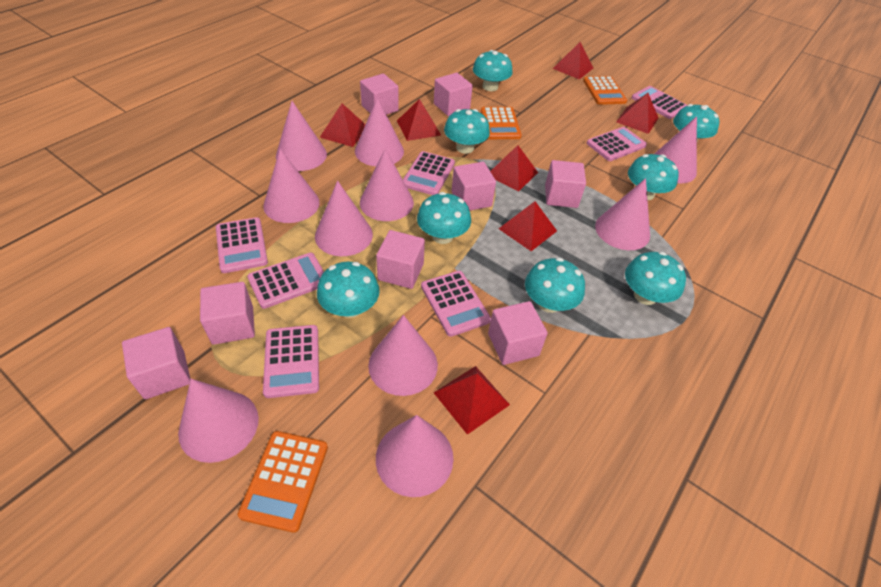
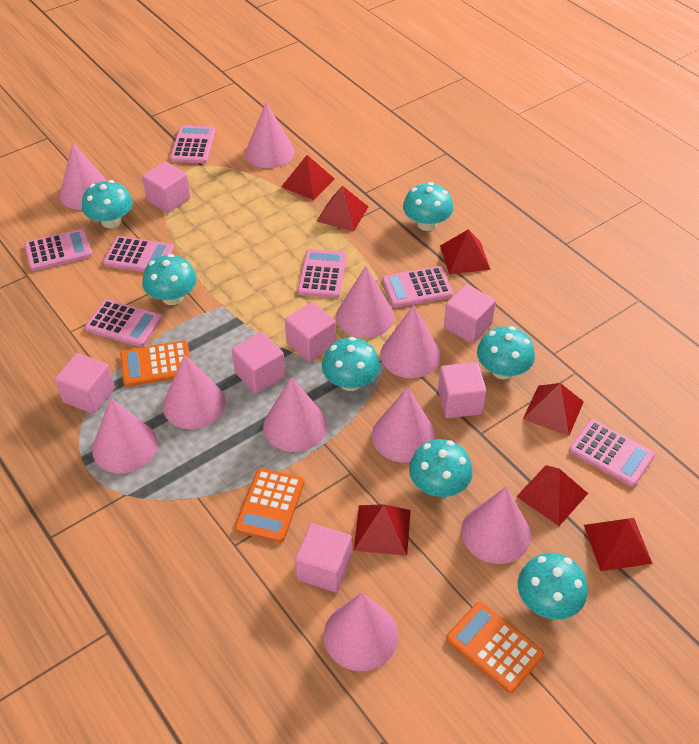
pink cube: [122,327,190,399] [200,282,255,345] [360,74,399,115] [376,230,425,289] [434,73,473,116] [452,162,496,211] [488,301,548,365] [545,160,586,208] = 8 -> [55,353,115,414] [142,161,190,213] [232,332,285,394] [285,302,336,362] [295,523,352,593] [438,362,487,418] [444,284,496,344] = 7
turquoise mushroom: [317,262,380,318] [417,192,471,244] [444,109,490,154] [473,50,513,91] [525,258,585,313] [625,252,686,305] [628,154,679,200] [673,104,720,141] = 8 -> [82,180,133,228] [142,254,197,305] [322,337,380,391] [403,182,453,231] [409,439,473,497] [477,326,535,379] [518,553,588,620] = 7

